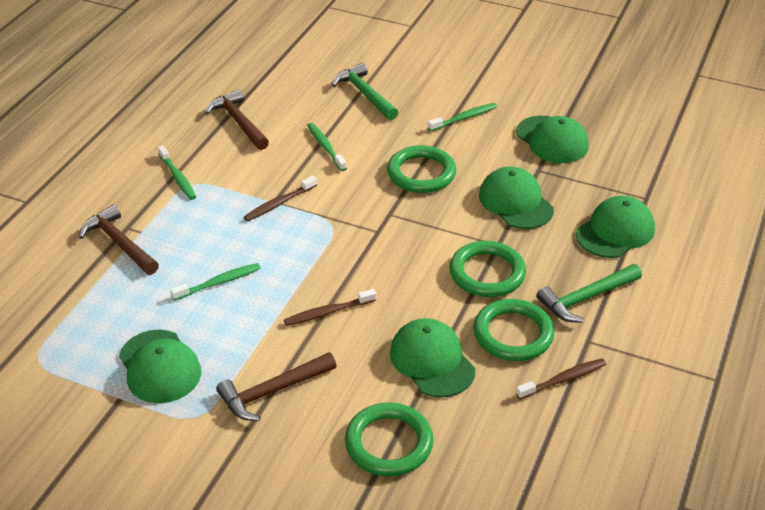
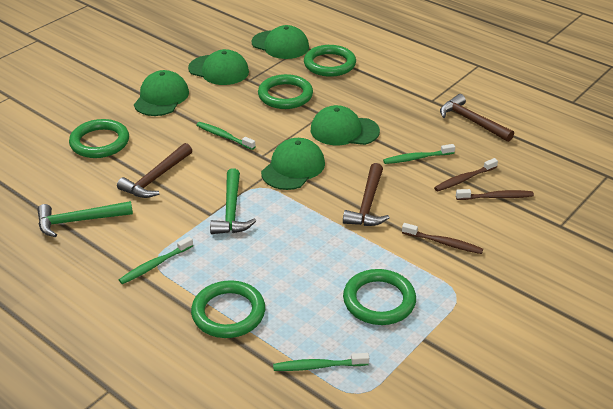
green ring: [345,402,433,477] [387,145,456,193] [450,241,526,297] [473,299,554,361] = 4 -> [69,119,129,158] [191,280,265,338] [258,74,313,109] [304,45,356,77] [343,269,416,325] = 5

